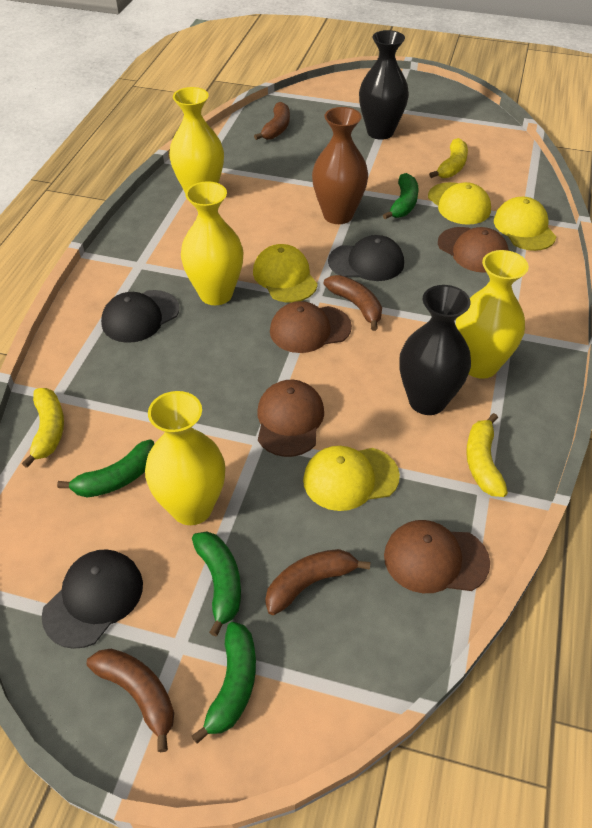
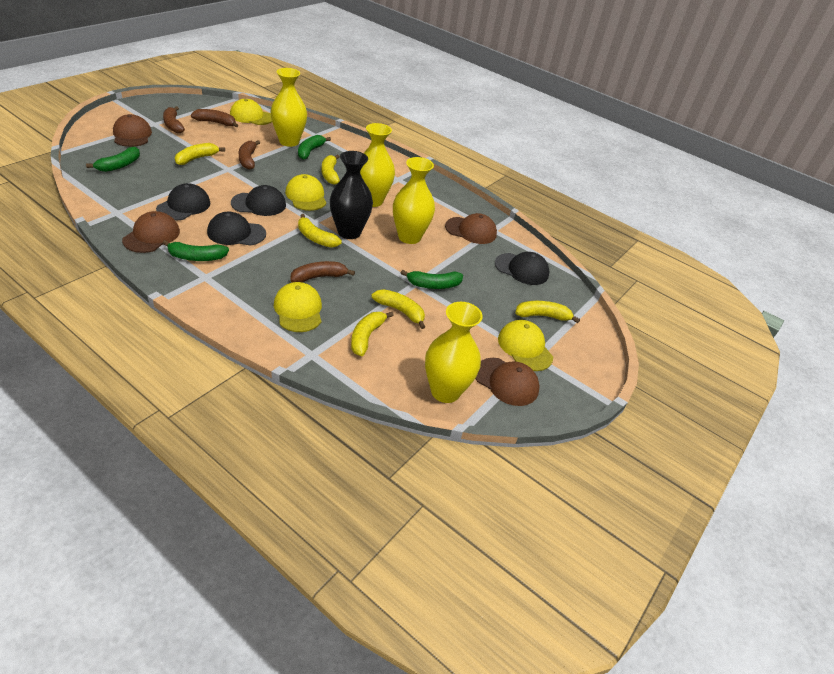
black cap: [42,549,143,649] [101,290,179,343] [328,235,404,281] = 3 -> [156,183,210,220] [207,211,266,246] [231,185,286,216] [495,252,549,285] = 4
black vase: [359,30,409,140] [399,285,471,415] = 2 -> [330,151,373,239] = 1
brown vase: [312,107,368,224] = 1 -> none = 0
yellow banana: [22,388,64,468] [429,138,468,178] [466,413,508,497] = 3 -> [175,143,225,165] [298,214,342,248] [322,154,340,185] [351,312,394,356] [372,289,425,329] [515,301,580,323] = 6

